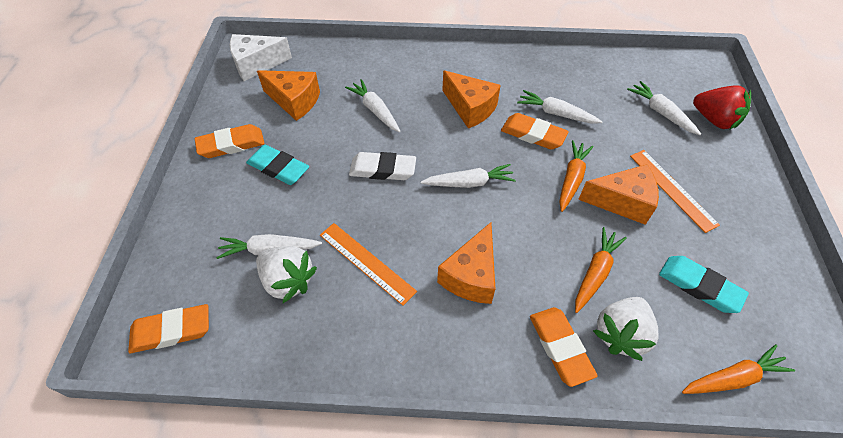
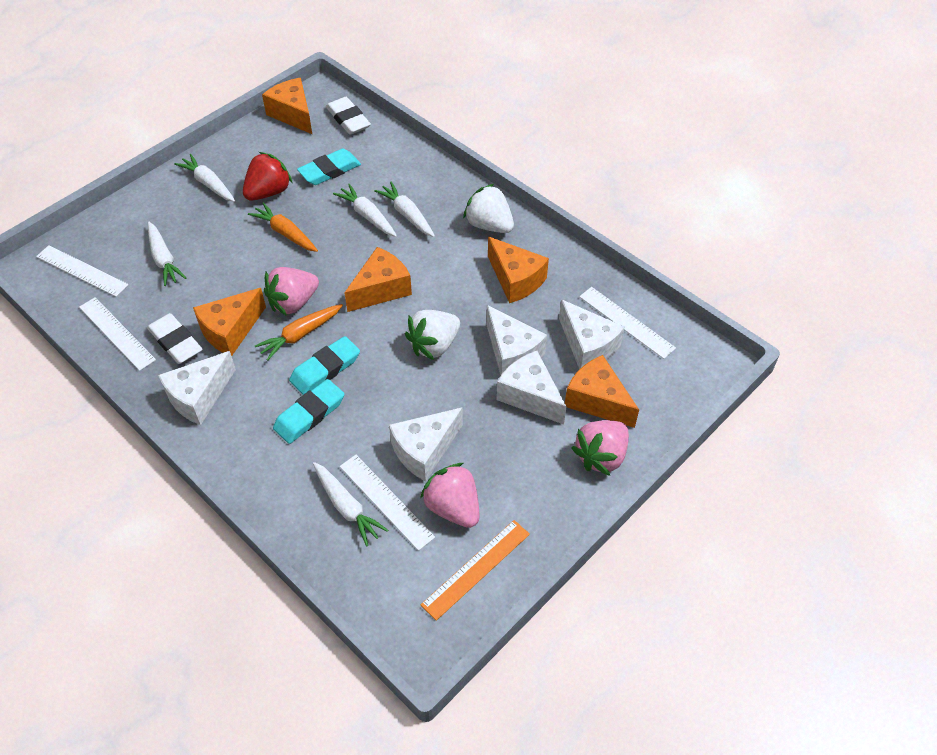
orange carrot: [559,140,593,212] [575,227,627,313] [682,345,795,394] = 3 -> [248,202,318,252] [255,304,343,361] = 2
orange cheese: [257,70,320,121] [437,222,496,304] [442,70,501,129] [578,164,659,225] = 4 -> [193,288,266,356] [262,78,312,134] [344,247,412,312] [488,237,549,303] [565,355,639,428] = 5
orange eraser: [128,304,209,353] [195,124,265,158] [501,113,569,150] [530,307,598,387] = 4 -> none = 0
orange ruler: [320,223,417,306] [630,150,720,233] = 2 -> [421,520,530,621] = 1
pink strawberry: none = 0 -> [264,267,319,316] [420,463,479,528] [572,420,629,476] = 3
turquoise eraser: [246,145,309,185] [659,256,749,313] = 2 -> [273,379,345,444] [289,336,360,395] [297,149,361,185] = 3
white cheese: [230,34,292,81] = 1 -> [158,351,236,425] [389,408,463,482] [486,305,547,375] [496,351,567,425] [559,299,624,370] = 5
white eraser: [349,152,416,180] = 1 -> [147,313,203,364] [326,97,371,135] = 2
white ruler: none = 0 -> [36,245,128,297] [79,297,156,371] [340,455,435,551] [579,287,676,359] = 4

